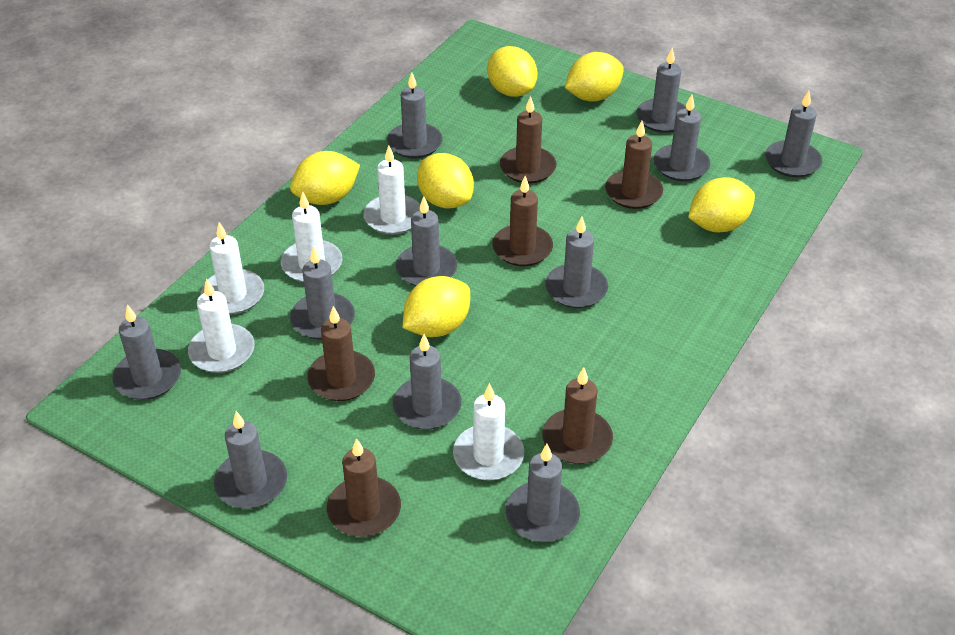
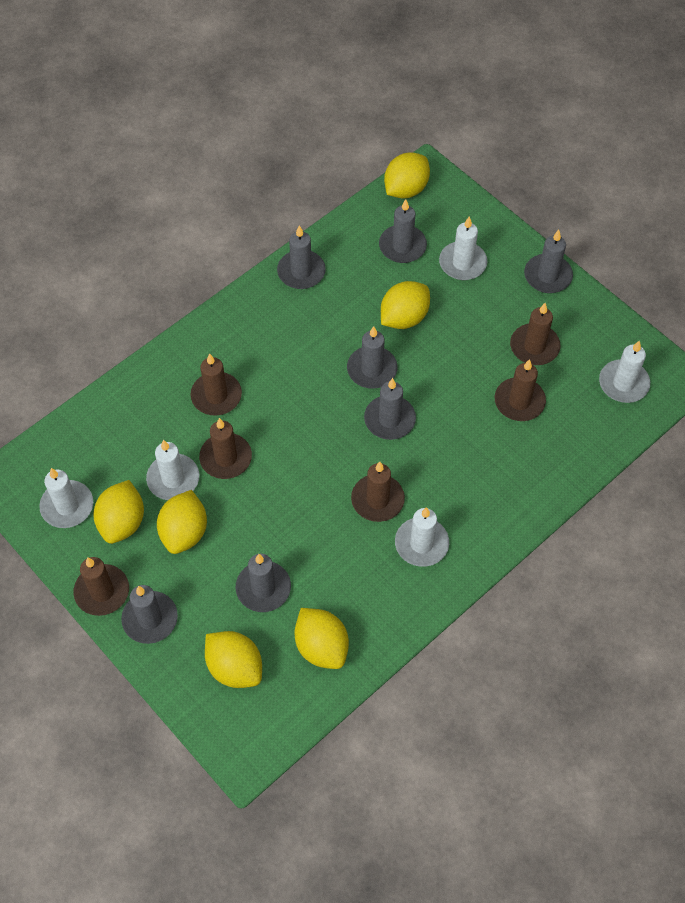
grey candle: [112,305,181,400] [214,411,287,509] [290,246,355,339] [387,72,443,158] [393,334,461,430] [396,196,457,286] [506,444,580,542] [545,217,608,308] [636,48,686,133] [653,95,711,181] [765,91,822,177] = 11 -> [121,585,178,644] [236,554,291,612] [277,225,326,289] [347,326,398,389] [364,378,416,440] [379,199,427,263] [524,230,573,293] = 7

